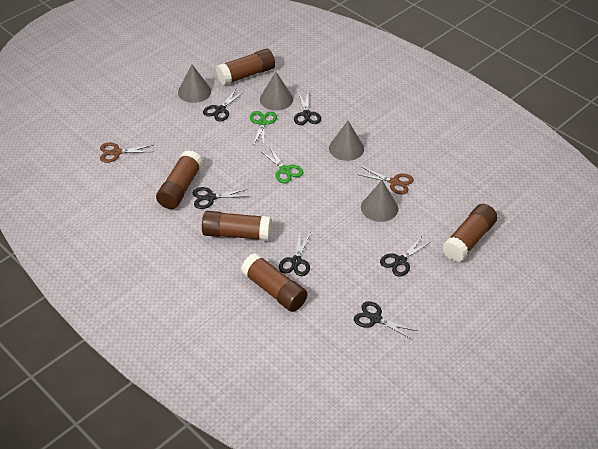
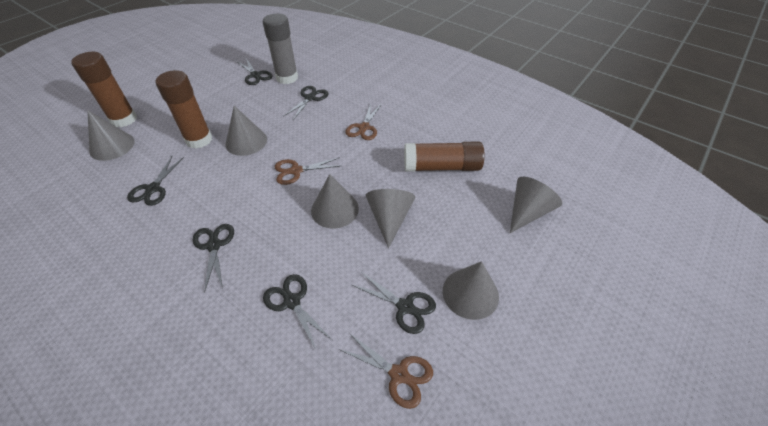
brown glue stick: [156,150,203,209] [202,211,271,241] [216,48,275,86] [241,253,308,312] [442,204,498,262] = 5 -> [71,52,137,127] [156,70,212,149] [404,141,485,172] = 3
brown scissors: [100,143,153,163] [357,167,414,194] = 2 -> [275,157,340,185] [339,333,433,409] [345,103,382,140] = 3
green scissors: [250,111,277,146] [260,147,303,183] = 2 -> none = 0
grey cone: [178,64,211,103] [260,72,293,111] [329,121,364,161] [361,180,398,222] = 4 -> [87,110,135,161] [225,106,267,156] [311,174,359,229] [366,189,415,248] [443,261,499,320] [510,177,563,233] = 6
grey glue stick: none = 0 -> [263,14,298,84] = 1

